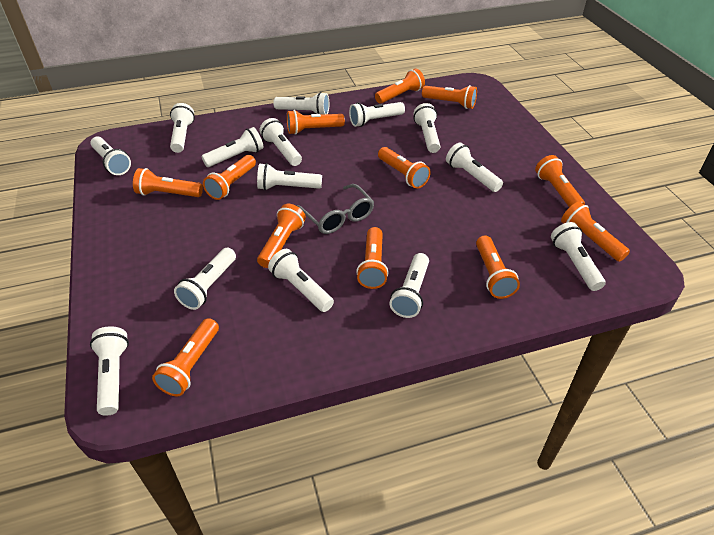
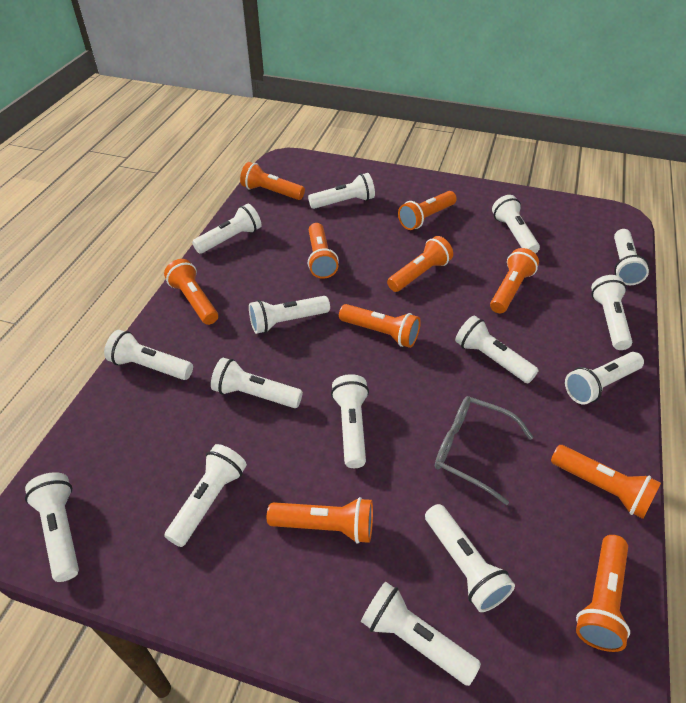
orange flashlight: [133,168,203,197] [152,318,219,397] [203,155,256,200] [257,204,306,268] [287,110,345,135] [356,227,389,289] [375,68,425,104] [378,147,431,188] [422,85,477,109] [476,235,520,299] [535,155,585,207] [561,201,630,262] = 12 -> [164,259,218,325] [240,162,305,200] [267,497,373,544] [308,223,339,279] [339,304,421,348] [387,236,453,292] [398,191,457,230] [490,248,539,313] [551,445,661,519] [576,535,630,652] = 10
white flashlight: [90,136,131,175] [90,326,129,416] [170,103,195,153] [174,248,236,310] [202,127,263,167] [257,163,322,190] [260,118,302,166] [268,249,334,312] [273,92,329,115] [349,102,405,127] [390,253,429,318] [414,103,440,153] [446,142,503,192] [551,222,606,291] = 14 -> [25,472,79,582] [104,330,193,380] [164,444,247,547] [192,204,262,254] [211,358,303,408] [249,296,330,334] [308,173,375,209] [331,374,369,468] [361,581,481,686] [425,504,515,612] [455,316,539,384] [492,195,540,254] [565,352,644,405] [591,275,632,350] [614,229,649,285] = 15

